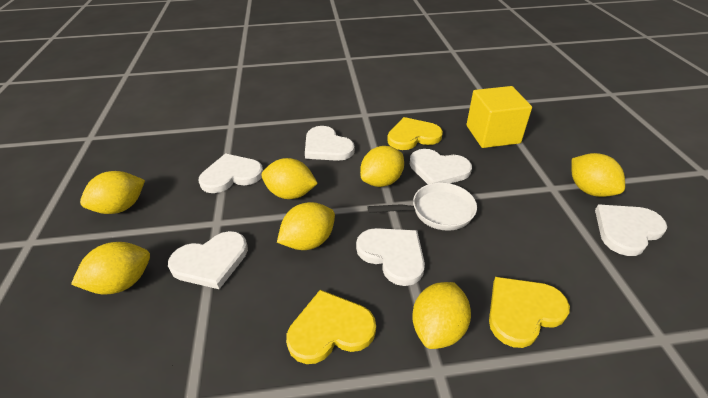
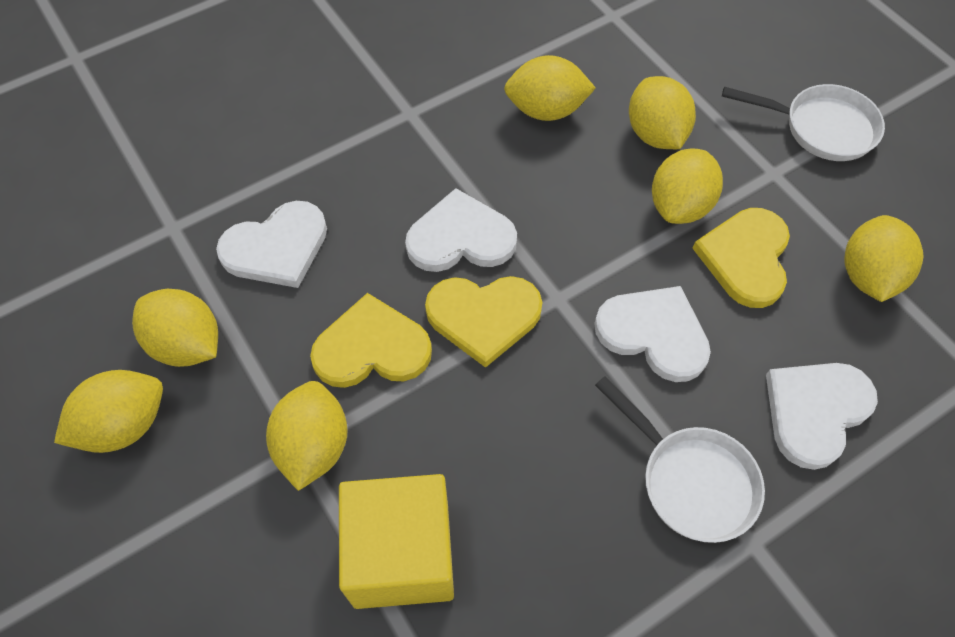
white heart: [168,231,248,289] [198,153,263,193] [305,126,355,161] [356,228,425,286] [409,149,472,184] [595,205,667,256] = 6 -> [216,201,327,288] [405,188,517,272] [594,286,711,382] [766,363,878,470] = 4
white pan: [367,183,477,231] = 1 -> [595,376,765,543] [722,84,885,161] = 2

